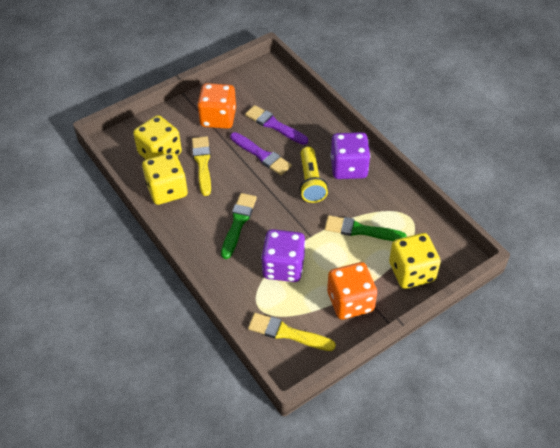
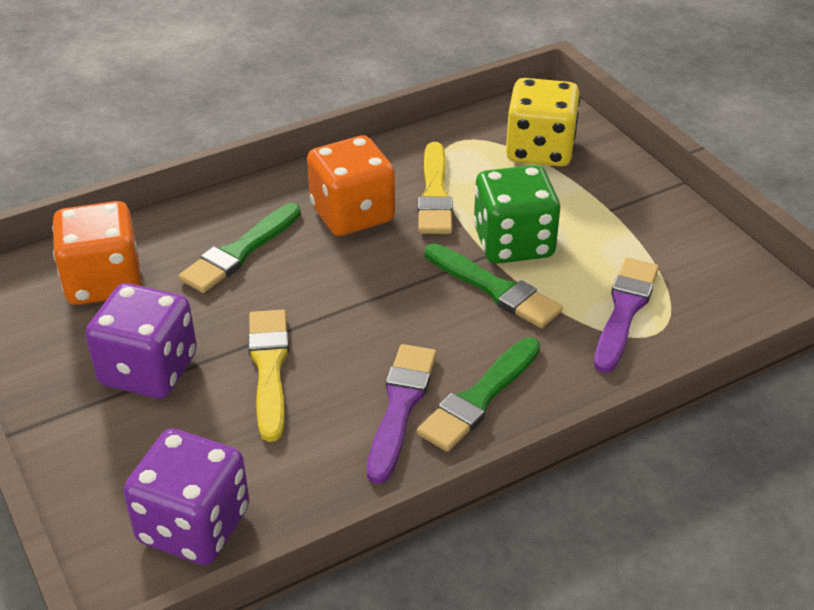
green brush: [221,193,257,259] [325,215,407,241] = 2 -> [179,203,301,293] [417,337,540,452] [425,244,563,328] = 3
green dice: none = 0 -> [473,165,560,264] = 1
yellow dice: [133,115,182,159] [142,152,188,205] [389,233,441,289] = 3 -> [506,78,580,167] = 1
yellow flashlight: [299,147,328,203] = 1 -> none = 0

